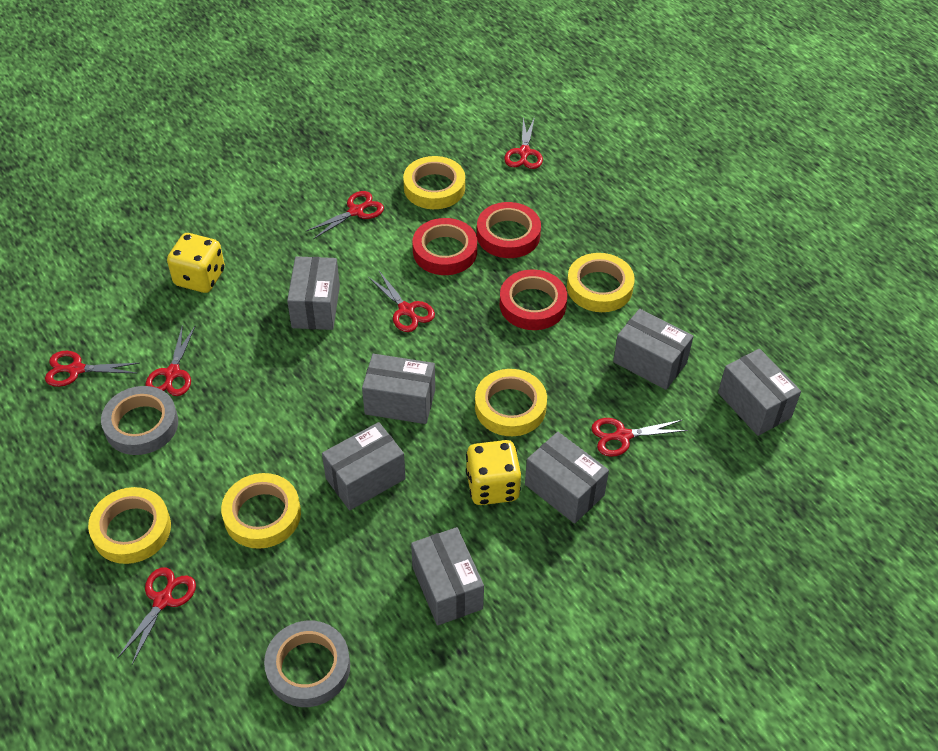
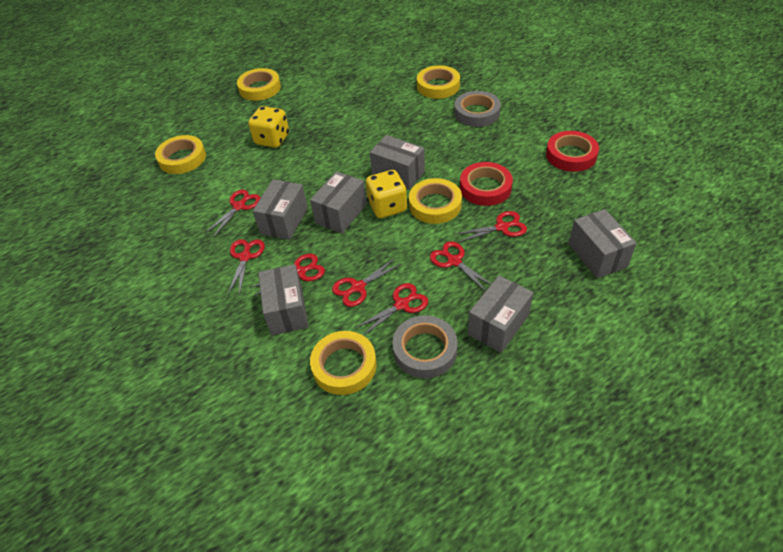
grey box: [287,256,340,330] [322,422,406,510] [362,354,435,424] [411,527,484,625] [525,432,609,524] [613,309,693,390] [718,349,801,436] = 7 -> [253,179,308,240] [258,264,309,335] [310,171,367,234] [370,135,425,190] [468,275,533,353] [568,209,637,278] = 6
red tape: [412,218,477,275] [477,202,541,258] [500,269,567,330] = 3 -> [460,162,513,206] [546,131,599,172] = 2

